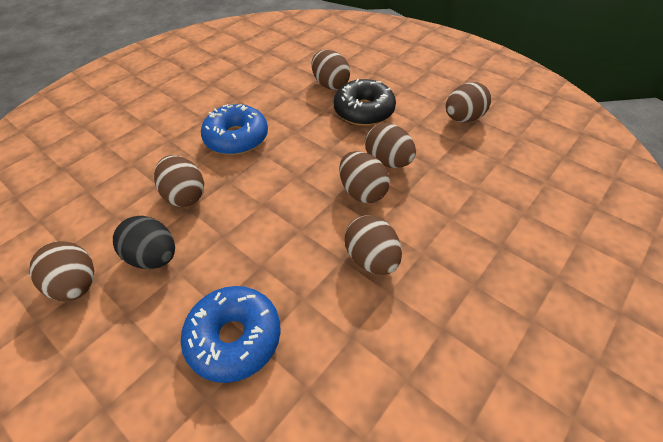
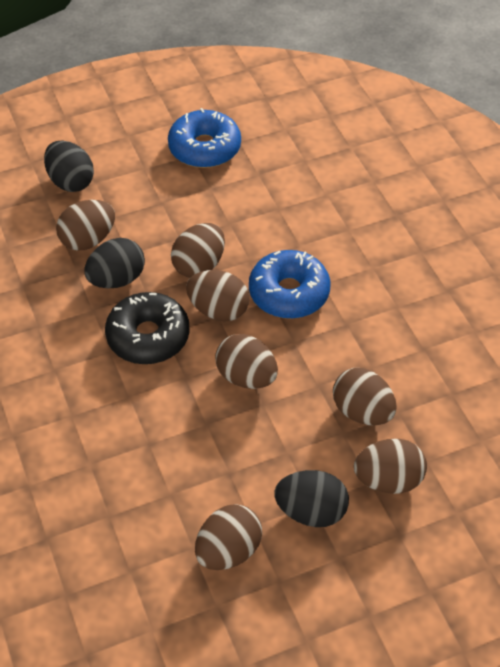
black egg: [113,216,175,269] = 1 -> [44,140,94,192] [85,238,145,288] [274,470,349,527] = 3

